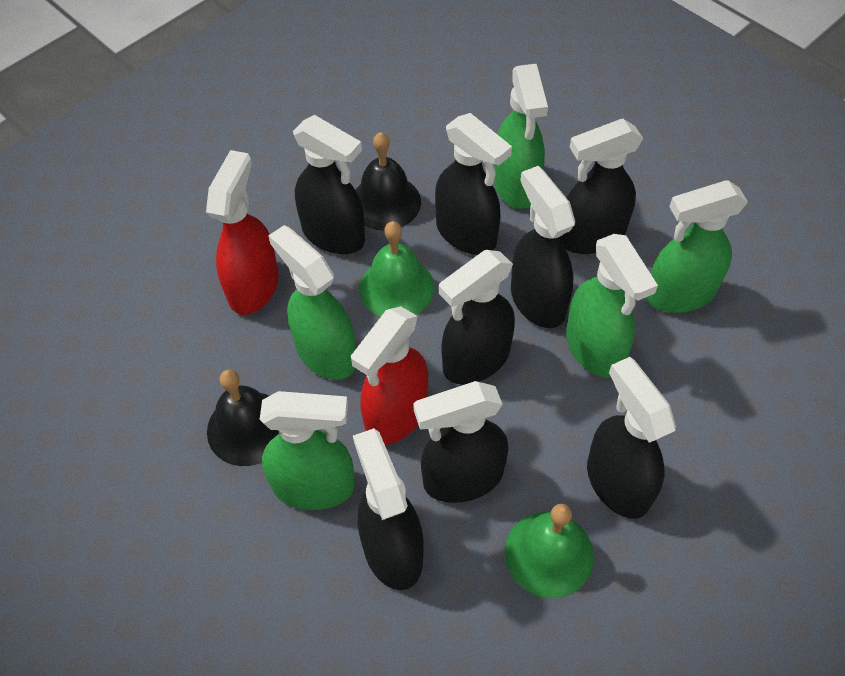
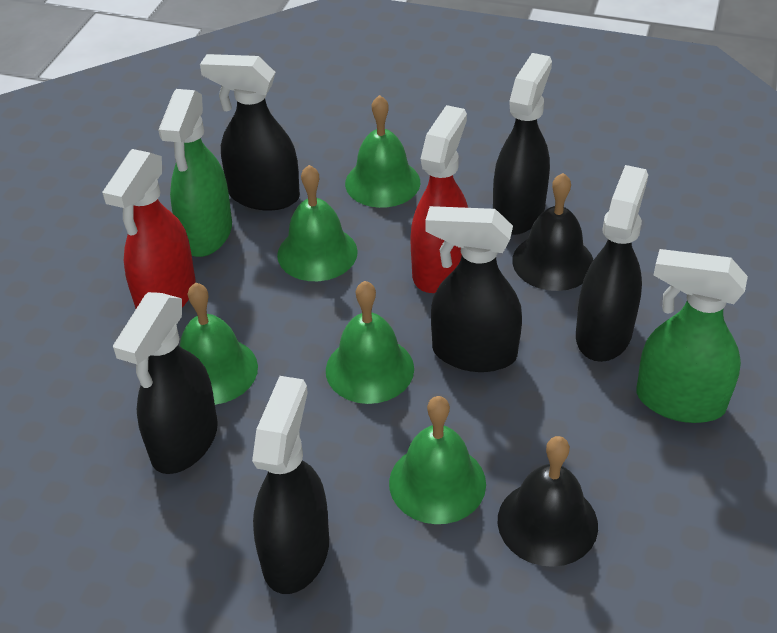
black spray bottle: [293,115,365,254] [353,428,424,590] [413,381,508,503] [435,113,512,255] [439,250,515,385] [511,166,575,328] [561,119,644,254] [587,357,676,519] = 8 -> [113,292,218,474] [200,54,300,211] [252,376,329,594] [425,206,522,372] [493,53,552,235] [576,165,648,362] = 6
green bell: [359,221,434,317] [504,504,594,598] = 2 -> [180,282,258,405] [277,165,358,281] [326,281,414,404] [345,95,420,208] [389,396,486,524] = 5
green spray bottle: [260,391,355,510] [268,225,356,380] [494,64,548,209] [566,234,658,378] [646,180,748,313] = 5 -> [158,89,232,257] [636,249,748,423] = 2

